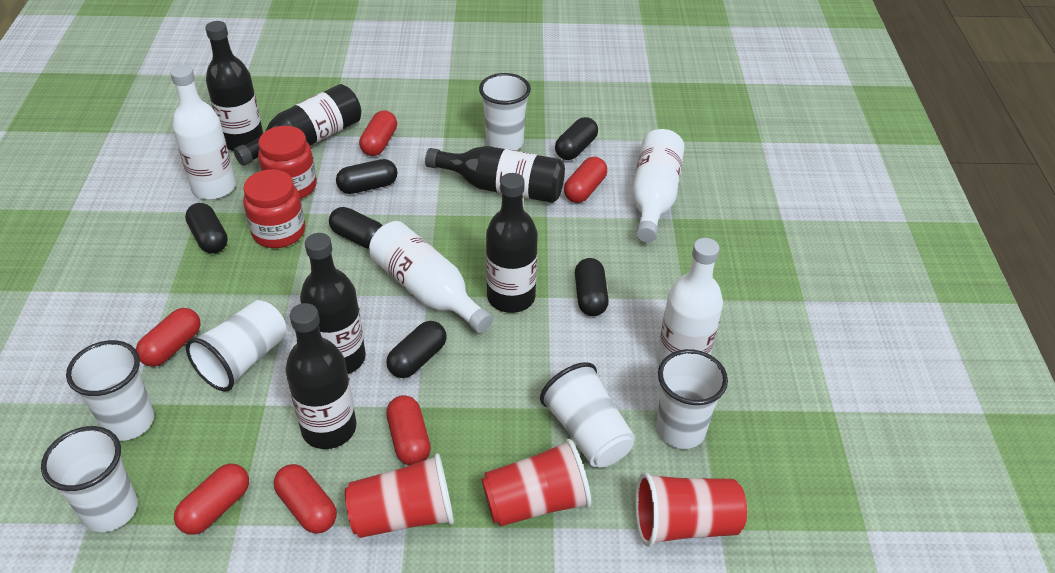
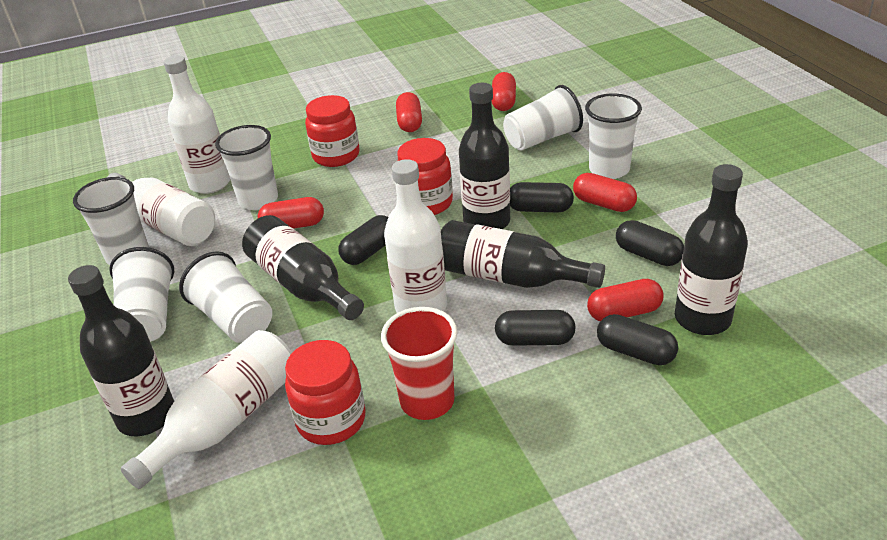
black bottle: [205,21,263,151] [234,84,361,166] [285,303,356,449] [300,233,366,374] [425,146,565,203] [486,173,538,313] = 6 -> [68,265,174,436] [242,215,364,320] [441,220,605,288] [459,83,510,229] [675,164,748,335] = 5
black capsule: [185,203,228,254] [329,207,383,249] [336,159,397,194] [386,321,447,378] [555,117,598,160] [575,258,609,316] = 6 -> [339,215,388,265] [495,310,576,346] [510,182,574,212] [597,314,678,365] [616,220,684,266] = 5
red capsule: [136,308,200,367] [174,464,249,534] [274,464,337,534] [359,110,397,156] [386,395,431,466] [564,157,607,203] = 6 -> [258,197,324,229] [396,92,422,132] [492,72,516,111] [573,173,637,212] [587,279,663,321] = 5
red cup: [345,453,454,538] [482,439,591,527] [635,472,747,547] = 3 -> [381,307,458,420] = 1
red jar: [243,169,305,248] [258,126,317,199] = 2 -> [285,340,366,445] [305,95,360,167] [397,138,453,215] = 3

